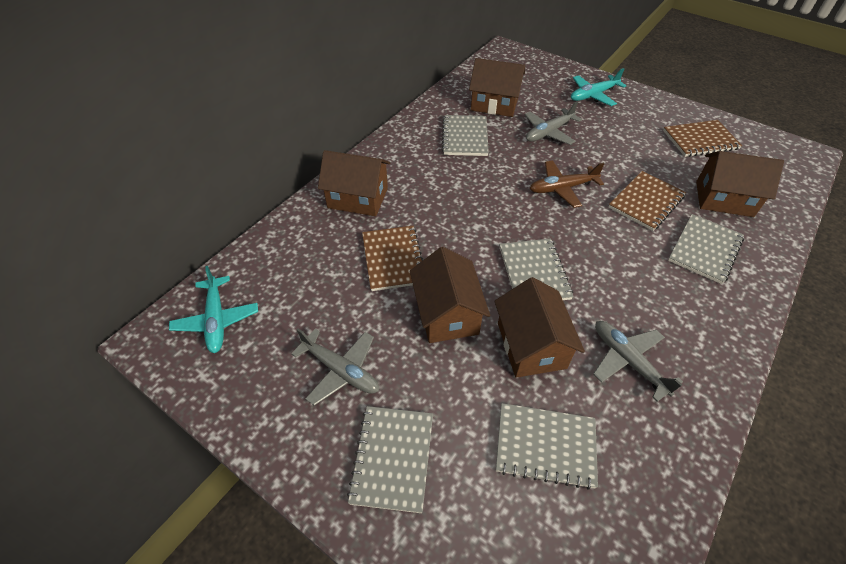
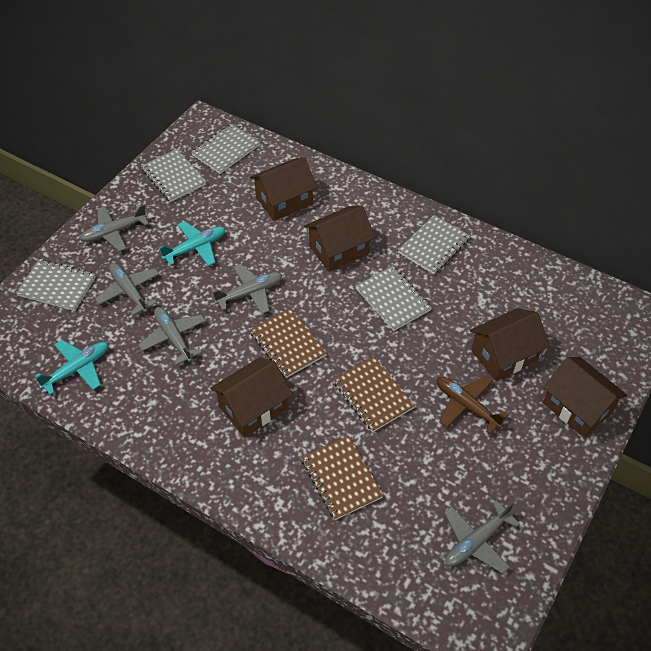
grey plane: [291,328,379,406] [525,101,582,145] [593,321,683,402] = 3 -> [80,205,149,251] [95,263,159,316] [138,307,206,365] [212,264,282,314] [444,500,520,574] = 5

